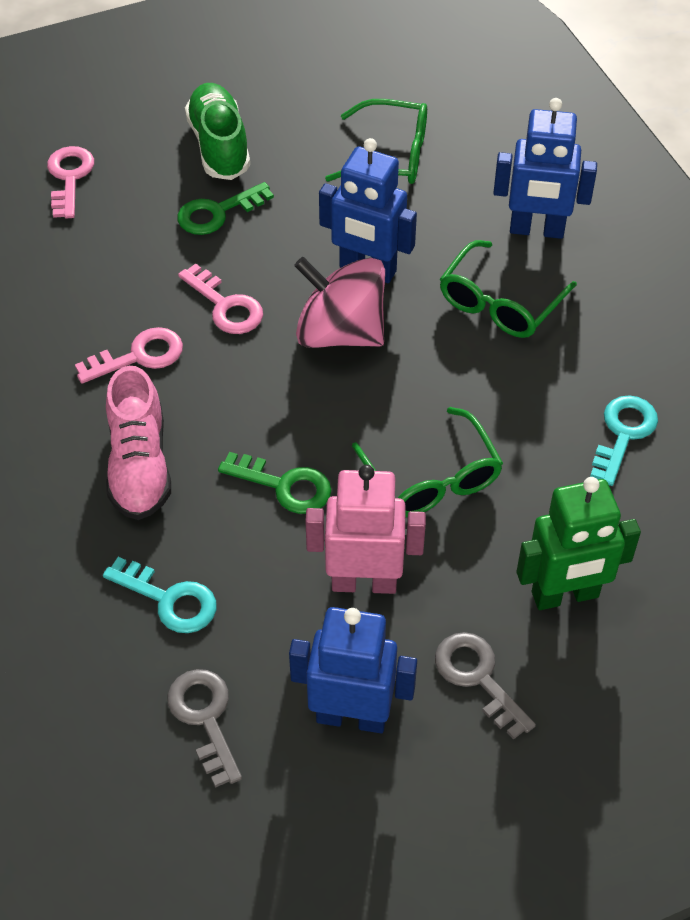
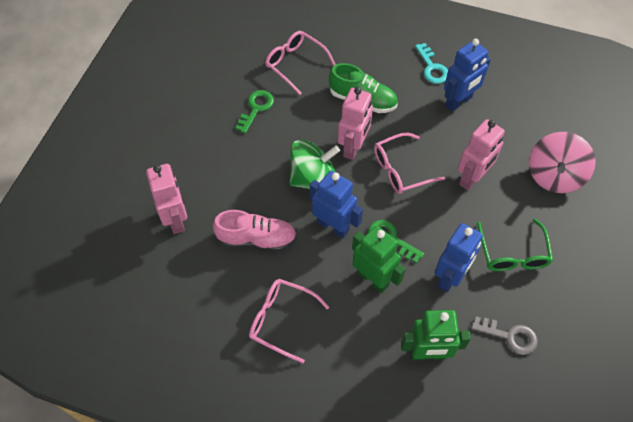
green glasses: [325,99,427,184] [352,407,503,517] [440,240,577,338] = 3 -> [477,219,553,271] = 1
green robot: [516,477,641,610] = 1 -> [352,226,406,293] [401,310,471,360] = 2
green spinning top: none = 0 -> [289,140,340,189] = 1
grey key: [167,669,242,788] [435,632,536,740] = 2 -> [471,316,538,355] = 1
pink glasses: none = 0 -> [249,279,329,363] [265,31,336,95] [374,133,445,194] = 3
pink key: [47,146,94,218] [75,327,183,383] [178,264,263,334] = 3 -> none = 0
pink robot: [305,465,426,594] = 1 -> [146,164,187,234] [338,87,373,160] [457,119,505,190] = 3
turquoise key: [103,557,217,633] [590,395,658,486] = 2 -> [415,43,448,84] = 1

